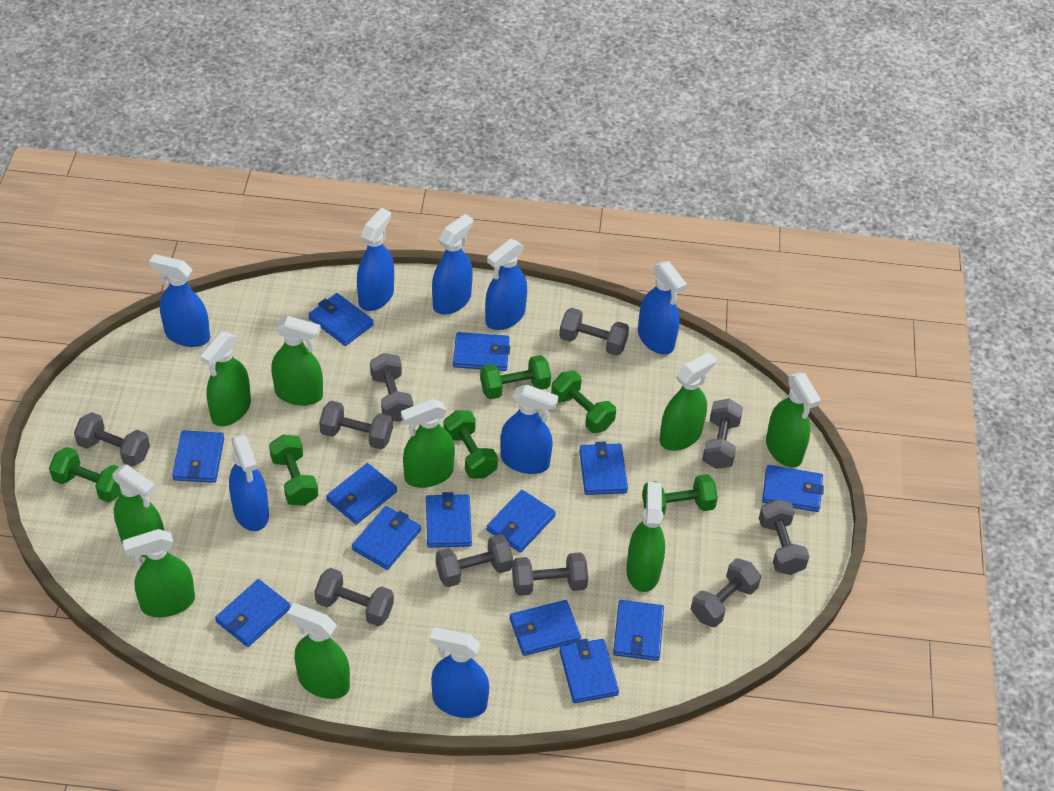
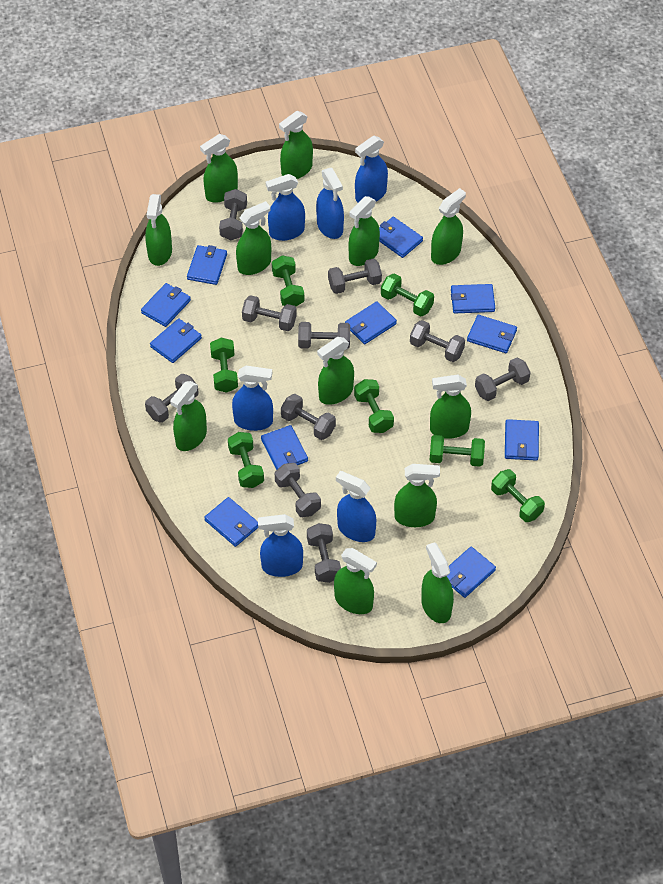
blue spray bottle: [149,254,210,347] [229,434,269,531] [357,208,394,311] [430,627,489,718] [432,214,473,314] [485,239,527,330] [500,384,558,474] [638,261,687,355] = 8 -> [232,366,273,431] [258,514,303,577] [266,174,305,241] [316,168,344,239] [336,471,376,542] [355,136,388,202] = 6
blue wallet: [172,430,224,483] [215,579,290,647] [308,293,374,346] [326,463,397,524] [352,506,421,570] [426,492,472,548] [453,332,510,371] [486,490,556,553] [510,600,581,656] [559,639,619,703] [579,442,628,495] [613,600,664,661] [762,465,824,512] = 13 -> [141,283,191,327] [150,318,202,363] [187,245,227,285] [204,497,258,547] [261,425,308,470] [345,301,397,344] [379,217,423,258] [447,547,496,598] [451,284,495,313] [467,315,517,353] [505,419,539,461] = 11
green dumbbell: [49,447,121,502] [269,435,318,506] [443,410,498,478] [480,355,551,399] [551,371,616,433] [642,474,718,515] = 6 -> [210,337,238,393] [228,432,264,488] [272,255,304,307] [354,379,394,433] [381,274,434,317] [430,435,485,467] [491,469,545,522] = 7
green spray bottle: [112,465,164,557] [123,529,195,617] [200,332,251,426] [271,316,323,406] [287,603,350,699] [401,399,455,488] [626,482,665,592] [660,352,716,451] [766,373,821,468] = 9 -> [145,194,172,266] [170,381,207,451] [200,134,238,203] [236,201,271,275] [279,111,313,179] [317,337,354,405] [334,548,377,614] [348,196,380,266] [394,464,440,527] [421,542,454,623] [430,375,471,439] [431,188,466,265] = 12

